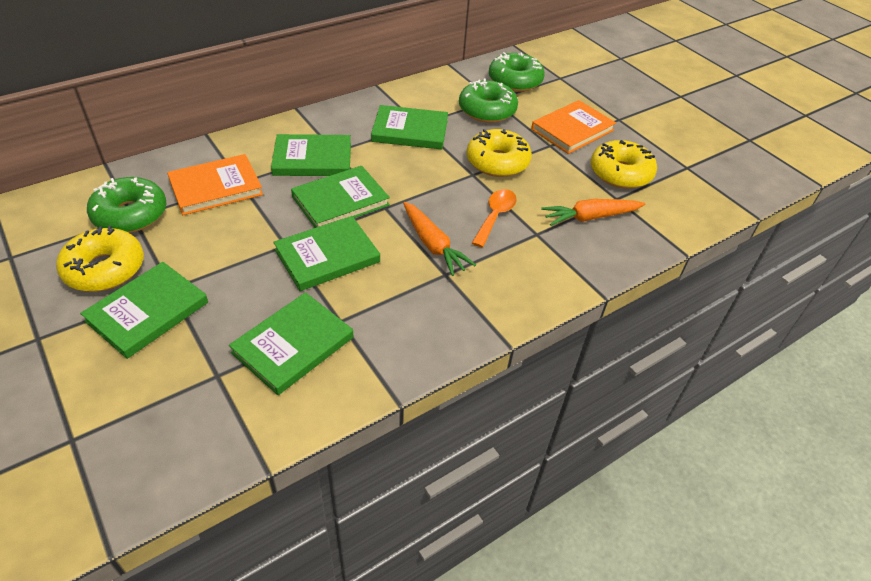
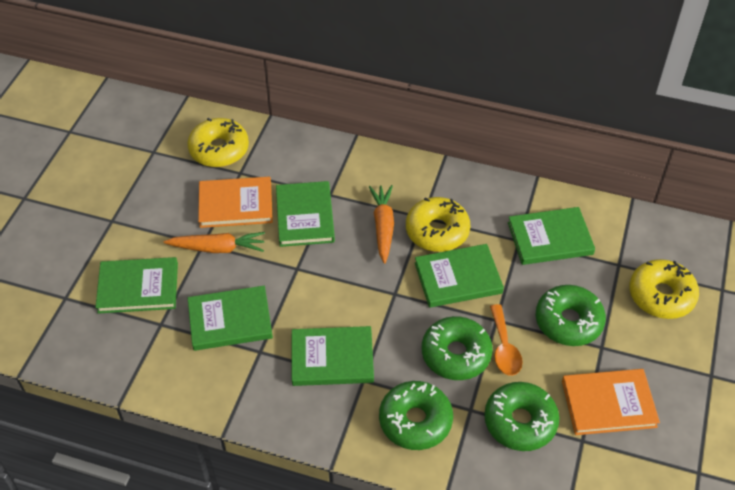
green donut: [87,177,167,233] [459,79,518,123] [489,52,545,92] = 3 -> [379,381,453,450] [422,316,493,380] [484,382,559,451] [536,285,606,346] = 4

